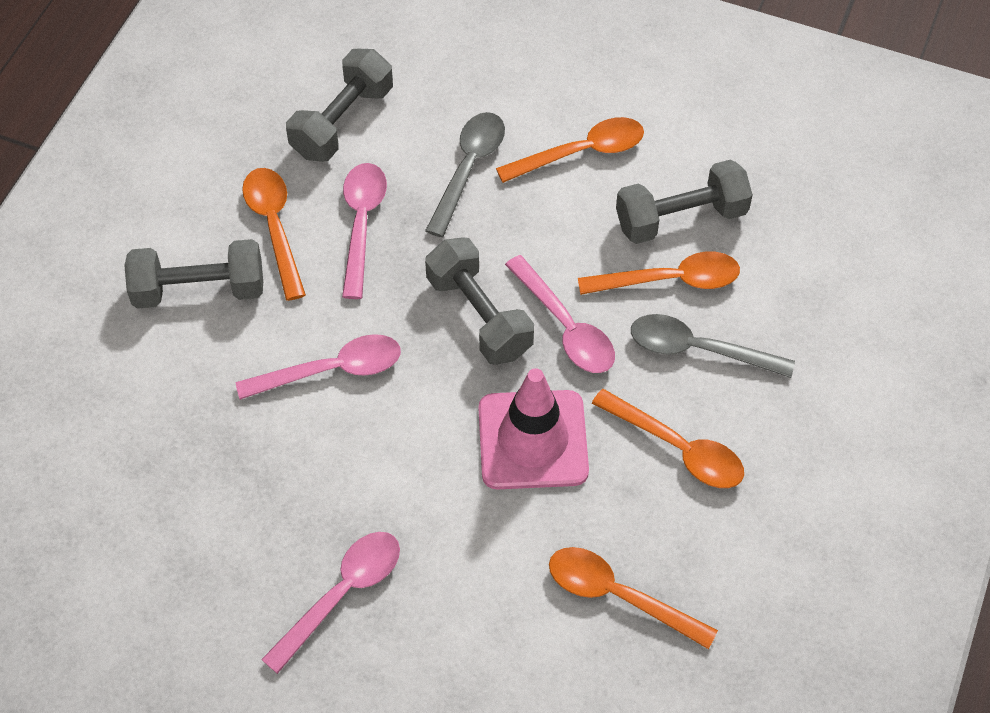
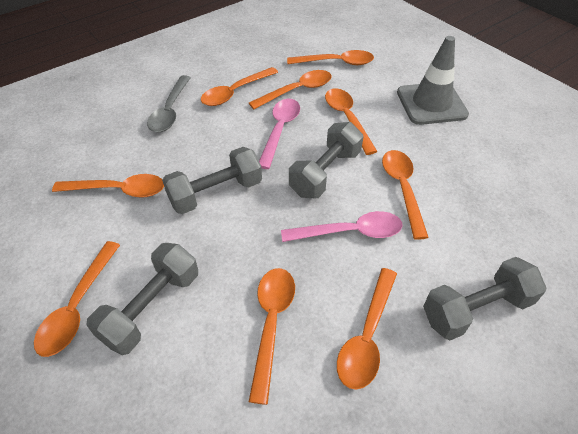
grey spoon: [425,112,505,237] [631,314,795,378] = 2 -> [147,75,191,132] = 1
grey traffic cone: none = 0 -> [397,36,469,125] = 1
orange spoon: [242,168,306,301] [496,117,644,183] [549,547,718,649] [578,251,740,295] [592,389,744,488] = 5 -> [34,241,120,357] [52,174,164,198] [201,67,278,106] [249,70,332,109] [249,268,295,405] [287,50,374,65] [325,88,378,155] [337,268,397,390] [382,150,429,240] = 9
pink spoon: [236,334,401,400] [261,532,400,674] [342,163,387,299] [505,255,615,373] = 4 -> [259,99,300,169] [281,211,403,242] = 2
pink traffic cone: [479,368,589,489] = 1 -> none = 0

